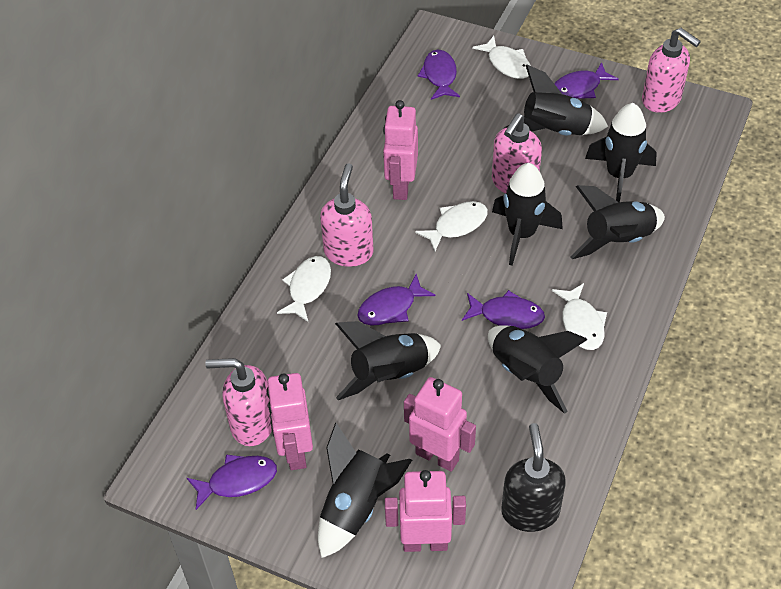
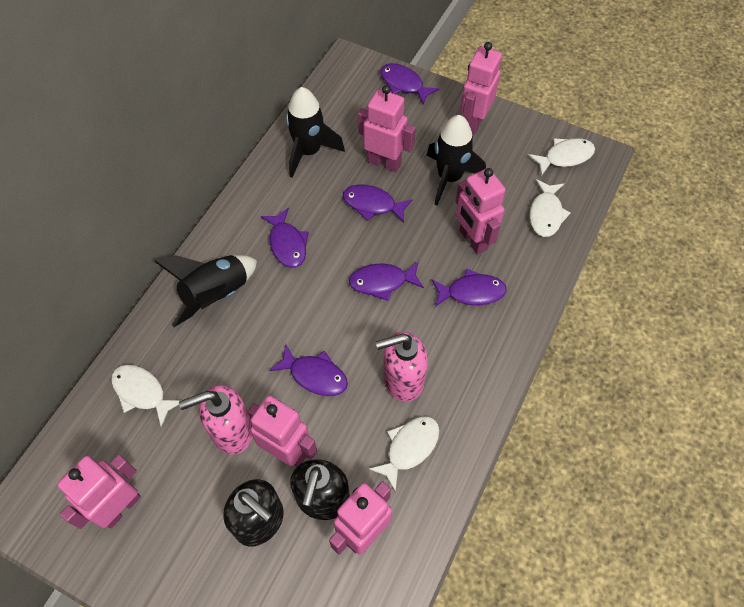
black rocket: [318,423,412,558] [335,321,441,400] [488,325,588,414] [492,163,563,266] [504,65,608,136] [570,185,665,259] [585,103,657,202] = 7 -> [155,255,257,327] [286,87,345,178] [426,115,486,206] = 3
black soap dispenser: [501,423,566,532] = 1 -> [223,479,284,546] [290,459,350,520] = 2
pink robot: [266,373,313,470] [383,100,418,200] [385,470,466,552] [404,377,476,472] = 4 -> [57,455,141,529] [248,395,317,467] [329,481,392,555] [358,85,415,172] [455,168,506,254] [460,42,502,134] = 6
pink soap dispenser: [205,358,272,446] [320,163,373,267] [492,113,542,193] [642,28,701,113] = 4 -> [179,385,253,455] [376,332,428,401] = 2
purple fish: [187,454,277,510] [357,274,435,326] [418,50,460,100] [462,290,545,329] [554,62,619,99] = 5 -> [261,208,309,268] [270,344,348,396] [343,185,413,223] [349,261,424,301] [380,63,439,105] [432,269,507,307] = 6

